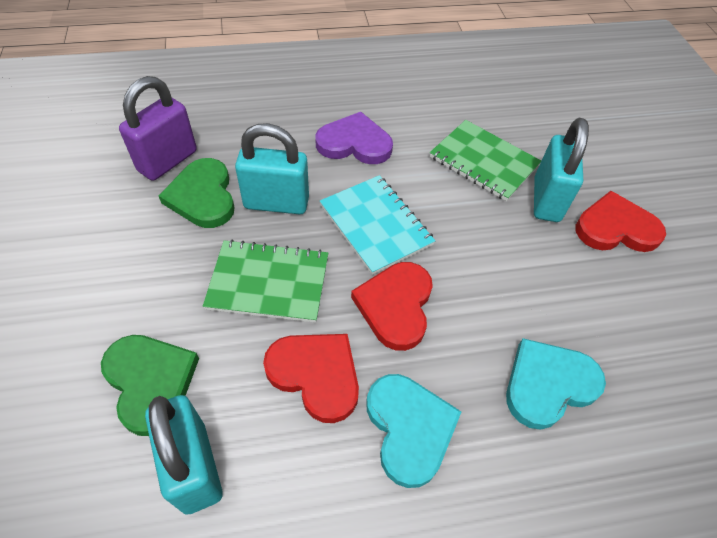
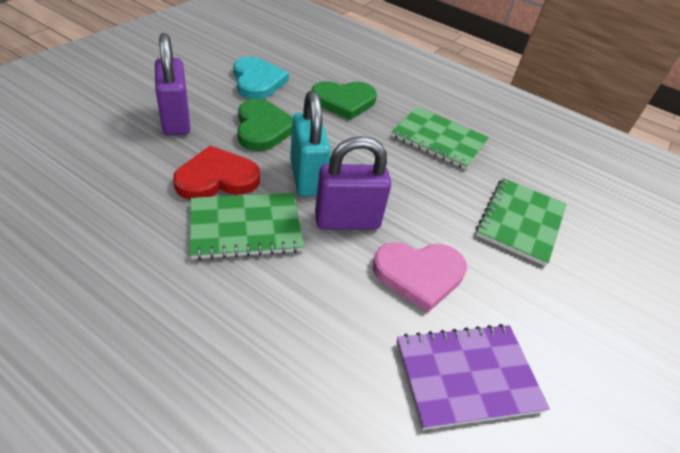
green notebook: [203,239,328,323] [430,120,541,201] = 2 -> [190,193,304,260] [391,107,489,170] [476,178,567,266] = 3
pink heart: none = 0 -> [372,242,467,313] = 1
purple heart: [315,112,393,164] = 1 -> none = 0
purple notebook: none = 0 -> [396,324,550,430] = 1
purple padlock: [119,76,197,181] = 1 -> [155,33,190,135] [315,136,391,229] = 2
red heart: [263,334,359,423] [351,262,433,351] [575,191,666,252] = 3 -> [173,146,260,200] = 1
turquoise heart: [366,374,461,488] [506,338,606,430] = 2 -> [233,57,289,99] = 1
turquoise notebook: [320,175,436,275] = 1 -> none = 0
turquoise padlock: [145,395,223,515] [235,123,309,214] [534,118,589,222] = 3 -> [290,90,331,196] = 1

